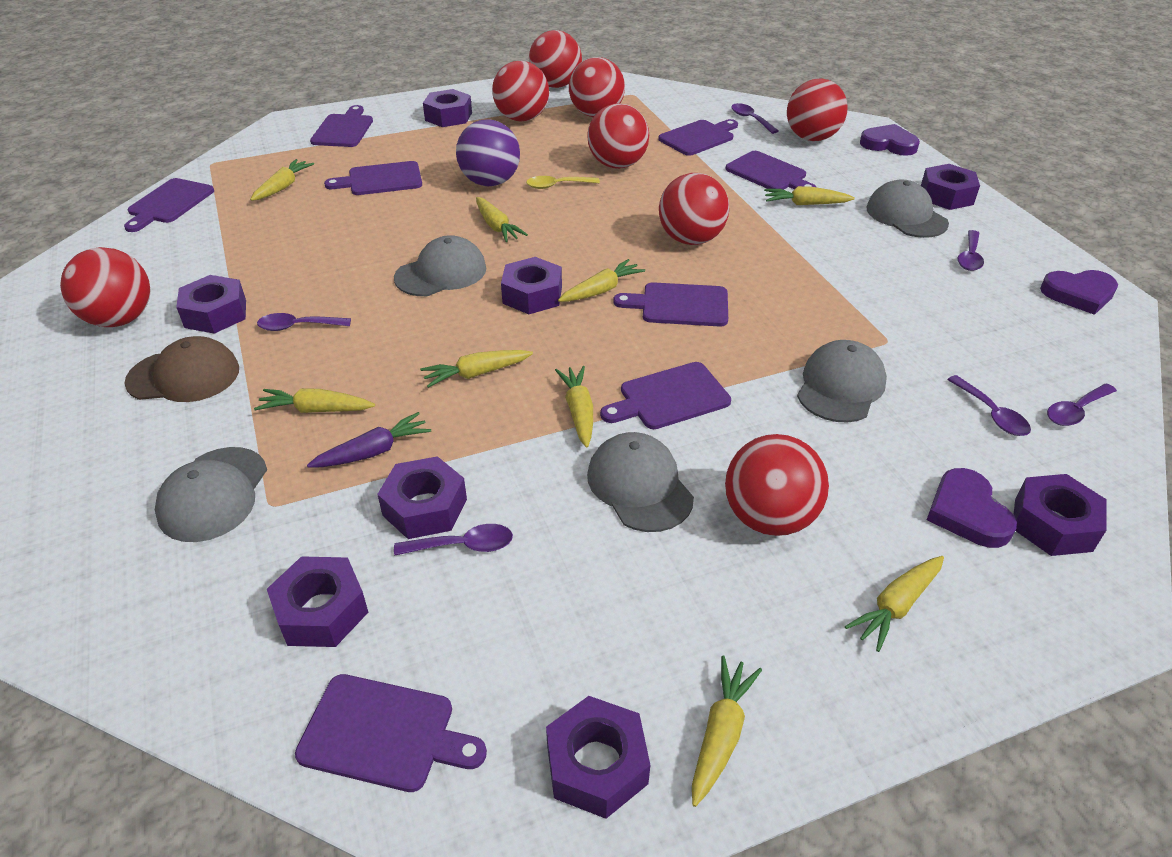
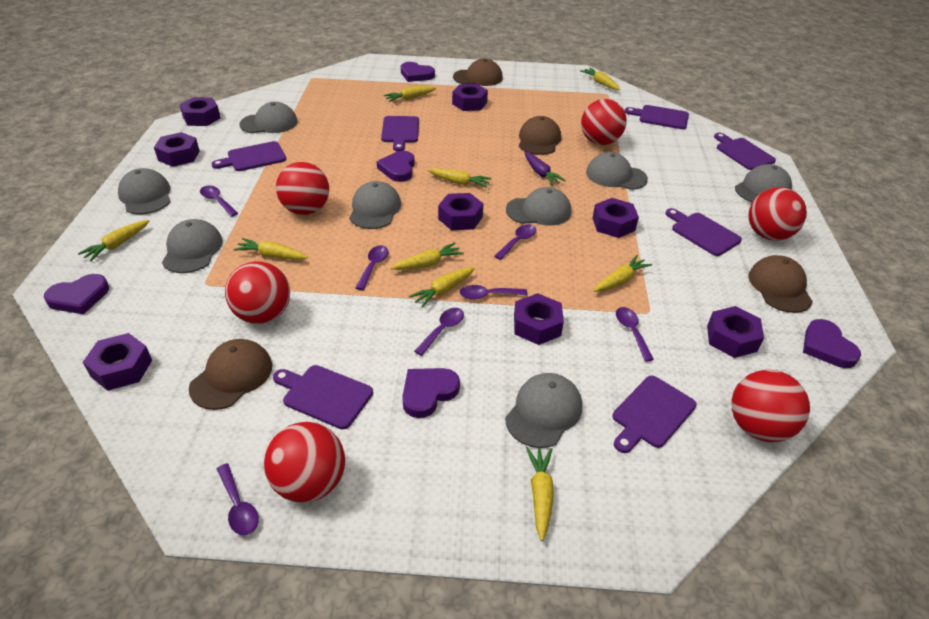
brown cap: [125,336,239,402] = 1 -> [189,339,272,410] [453,59,503,86] [519,116,561,155] [748,255,813,313] = 4
grey cap: [155,447,267,542] [394,235,486,296] [587,432,694,532] [797,340,887,423] [866,179,949,238] = 5 -> [118,168,171,214] [162,219,223,273] [239,102,298,133] [349,181,401,229] [505,373,582,448] [506,187,571,226] [586,152,648,190] [735,164,792,202] = 8
purple ball: [456,119,520,186] = 1 -> none = 0
purple cutting board: [124,178,214,232] [295,674,487,792] [310,105,373,147] [324,161,422,195] [600,362,731,429] [613,282,728,327] [658,119,738,156] [726,151,816,190] = 8 -> [211,141,287,171] [273,365,373,429] [381,116,419,151] [612,375,697,453] [625,105,689,129] [665,208,742,256] [714,133,776,170] = 7
purple heart: [860,124,920,156] [927,468,1017,548] [1040,270,1118,315] = 3 -> [44,274,109,314] [377,151,415,182] [401,62,435,82] [402,368,460,418] [803,319,861,368] = 5
purple spoon: [257,313,351,331] [394,524,513,556] [731,103,778,134] [947,375,1031,436] [958,230,984,271] [1047,383,1117,426] = 6 -> [200,185,238,216] [217,463,259,535] [356,245,389,290] [414,308,464,356] [460,285,528,300] [494,224,536,260] [616,307,654,362] = 7
red ball: [60,247,150,327] [492,61,549,121] [529,30,582,88] [569,57,625,117] [587,103,649,169] [659,173,729,245] [725,434,829,536] [787,79,848,141] = 8 -> [225,261,290,324] [264,422,345,502] [276,162,329,215] [581,99,627,145] [731,370,810,442] [748,187,807,241] = 6
yellow spoon: [526,176,600,189] = 1 -> none = 0

